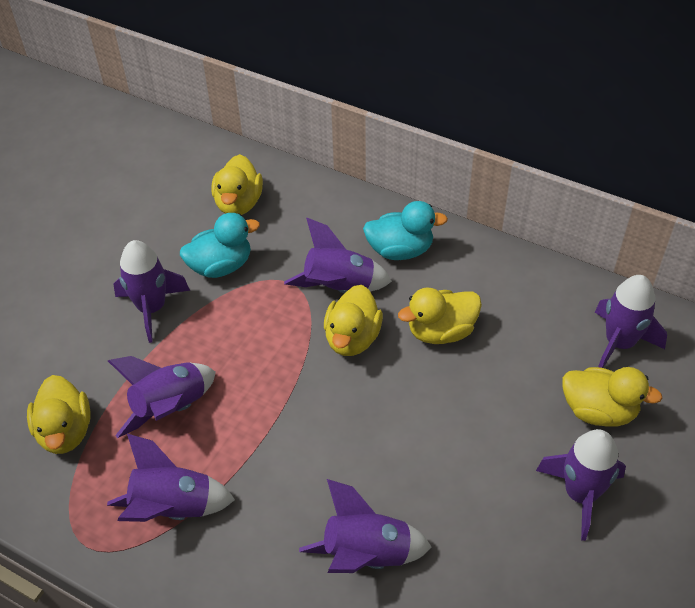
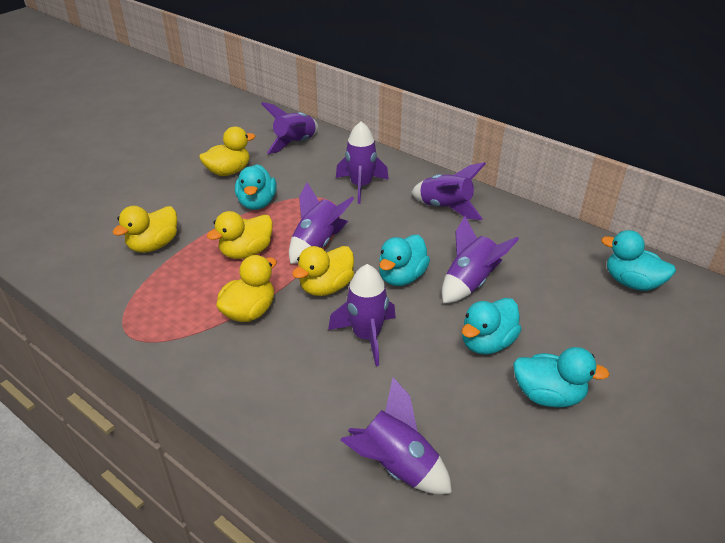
turquoise duck: [180,213,260,278] [363,201,448,260] = 2 -> [235,164,276,210] [379,235,430,286] [462,298,522,355] [513,347,610,408] [601,230,676,291] = 5

